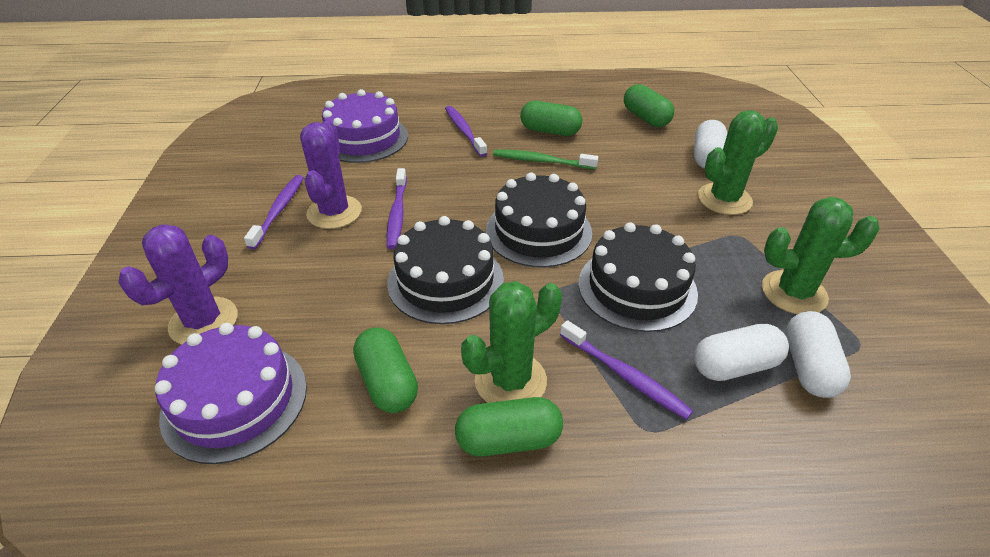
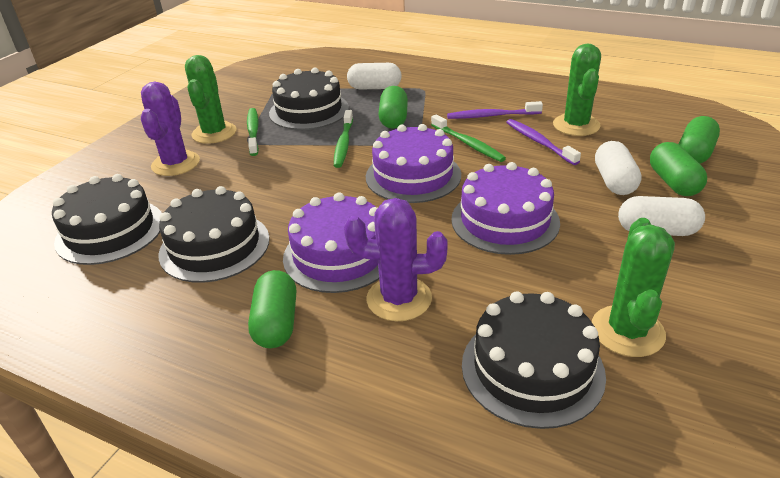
black cake: [387,216,504,324] [486,172,592,268] [579,222,698,332] = 3 -> [52,174,162,265] [158,186,270,283] [269,68,349,130] [462,291,606,429] = 4
green toothbrush: [493,149,598,170] = 1 -> [247,108,259,156] [334,110,353,168] [431,114,506,162] = 3
purple cake: [155,323,307,464] [322,89,408,163] = 2 -> [283,192,379,293] [366,124,461,203] [451,162,560,255] = 3
purple toothbrush: [244,175,304,250] [387,168,407,249] [445,106,487,157] [560,320,693,420] = 4 -> [447,101,543,119] [506,119,581,165] = 2

